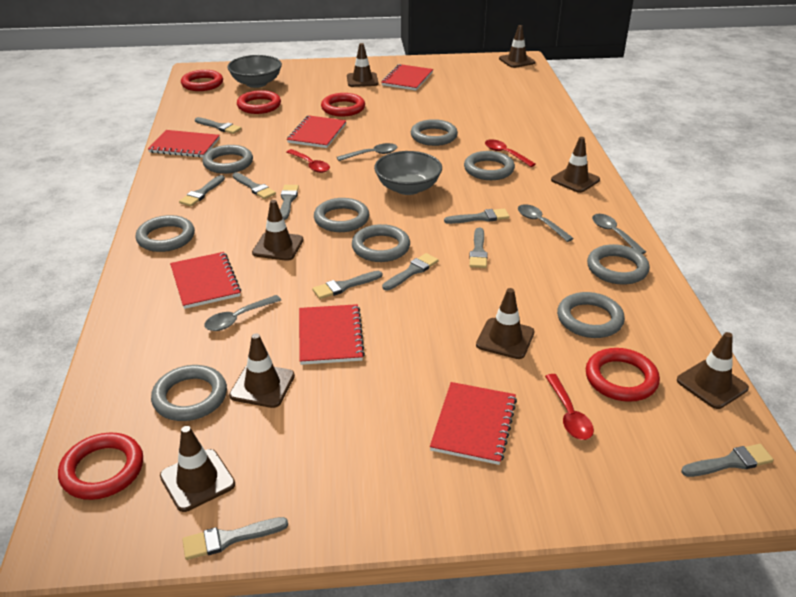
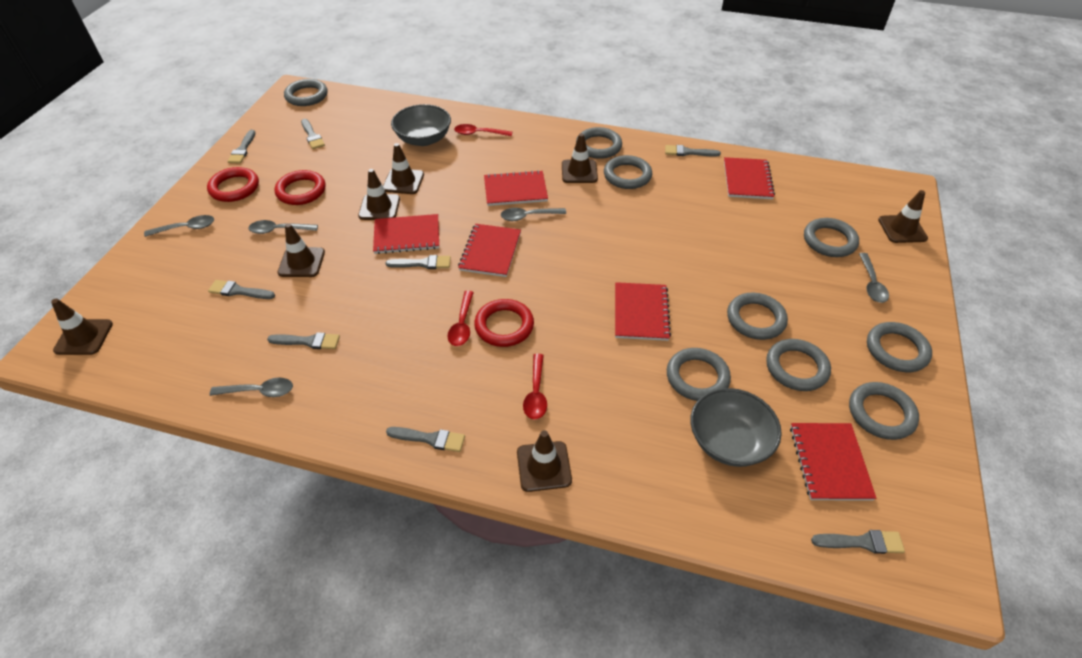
brown traffic cone: [160,426,235,512] [229,333,295,408] [252,200,303,261] [347,43,378,87] [476,288,534,359] [499,25,535,68] [551,137,600,193] [677,332,749,409] = 8 -> [51,299,113,355] [277,223,325,277] [358,169,400,220] [383,143,424,194] [517,430,572,492] [562,133,598,183] [878,190,928,243] = 7
grey brush: [179,175,225,206] [182,517,288,560] [195,117,242,134] [233,172,276,199] [280,185,299,220] [312,271,382,299] [382,253,438,291] [444,209,510,224] [469,228,488,268] [681,444,774,477] = 10 -> [208,280,275,299] [227,130,255,163] [267,332,340,349] [301,119,325,149] [385,255,451,269] [386,427,465,452] [665,145,721,157] [811,530,905,554] = 8
grey spoon: [204,295,281,331] [337,143,397,161] [518,204,574,242] [592,214,646,254] = 4 -> [144,215,214,237] [210,378,293,397] [249,220,318,234] [501,208,566,221] [859,253,889,303] = 5
red ring: [58,433,143,500] [181,70,223,91] [237,90,281,114] [321,93,365,117] [586,348,660,402] = 5 -> [207,167,259,202] [274,170,326,205] [474,299,534,347] = 3

